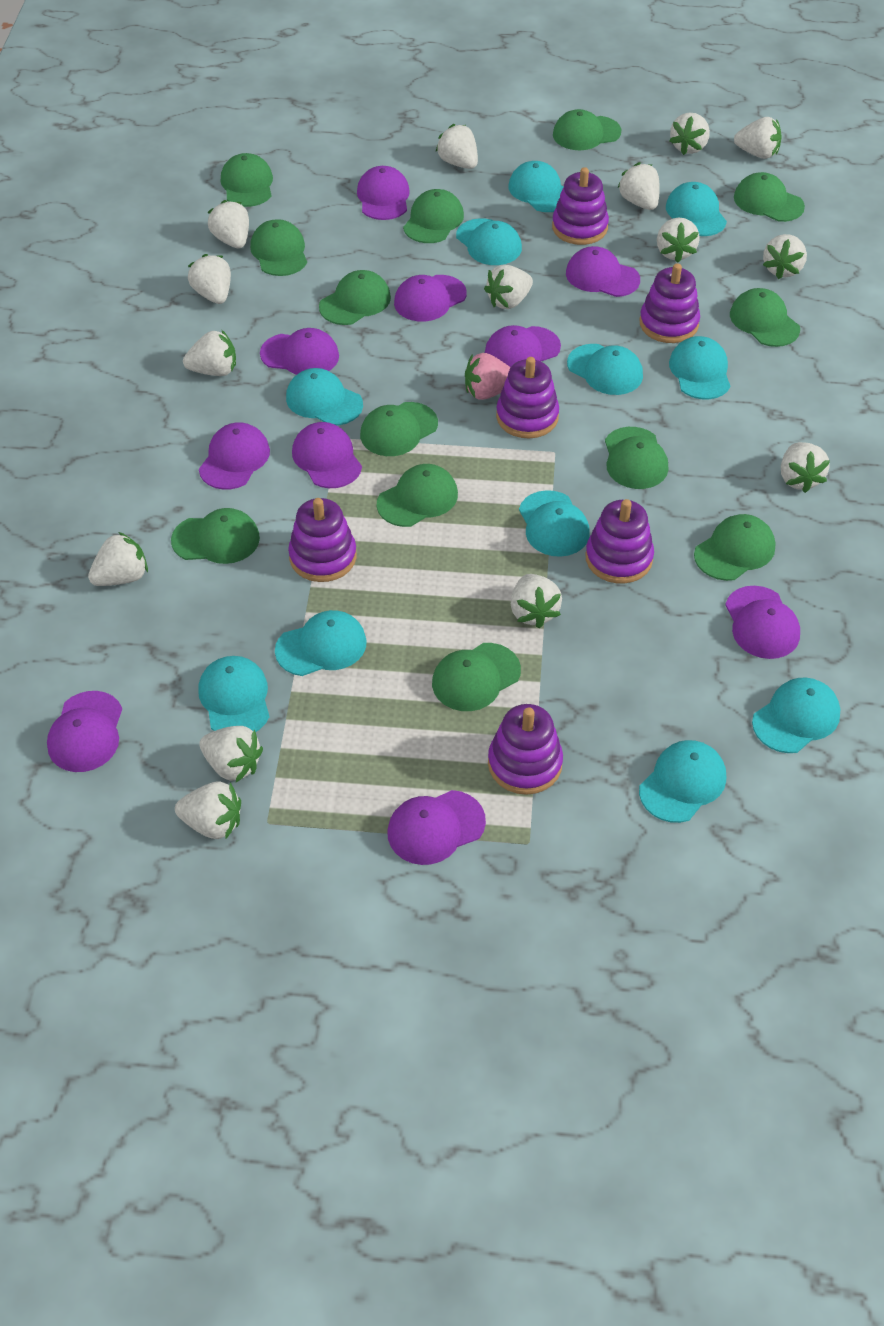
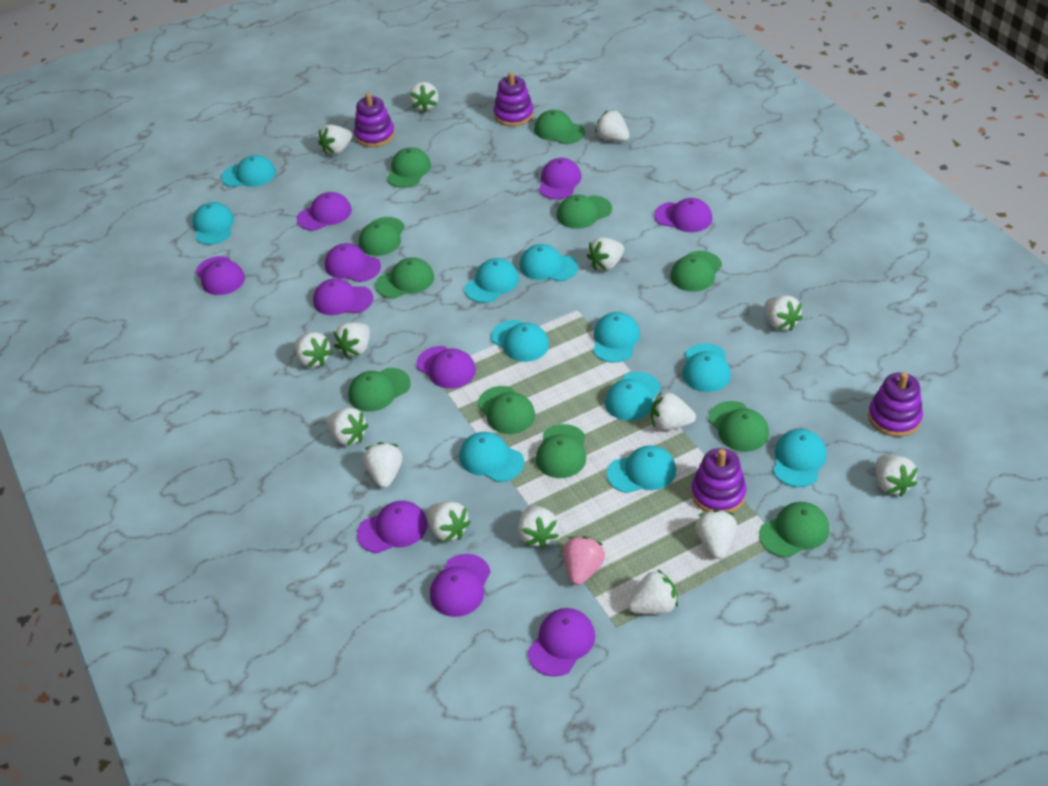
green cap: [171,508,260,564] [221,153,273,207] [250,219,307,276] [319,270,391,325] [360,402,438,456] [377,464,458,527] [403,189,464,243] [432,643,521,711] [553,109,621,150] [605,427,668,489] [694,514,775,581] [730,288,800,347] [734,172,805,222] = 13 -> [348,368,411,412] [359,217,405,256] [376,257,434,298] [387,147,431,188] [478,386,535,434] [534,110,585,144] [536,424,586,478] [557,195,612,229] [670,251,722,292] [709,401,769,452] [759,502,829,557] = 11
purple stacking toy: [288,498,357,582] [488,704,563,795] [496,357,559,438] [552,167,609,245] [586,499,654,584] [640,263,700,343] = 6 -> [354,93,395,147] [494,72,534,127] [691,448,746,512] [868,372,923,437] = 4

